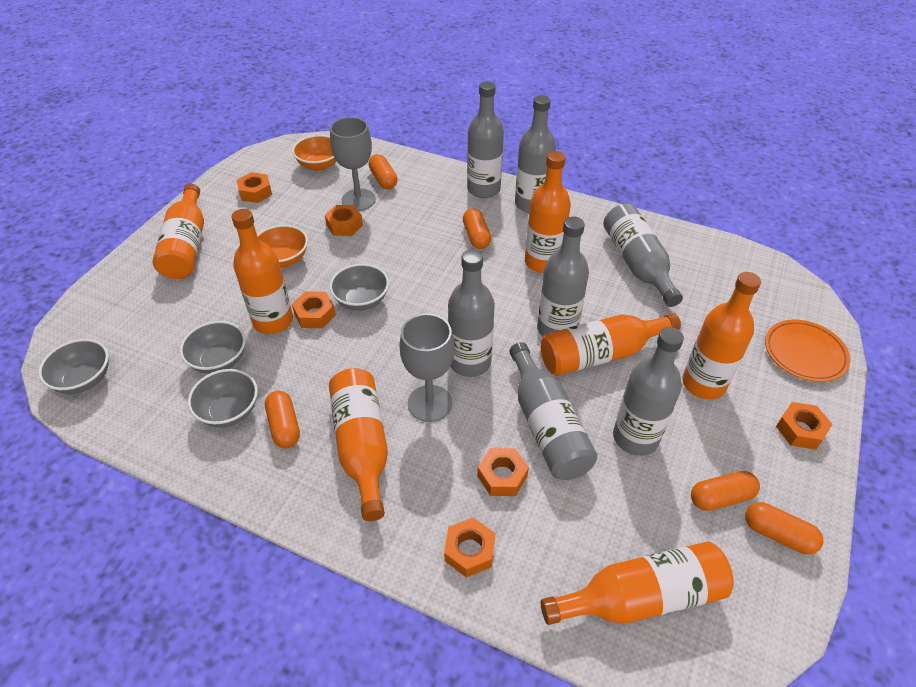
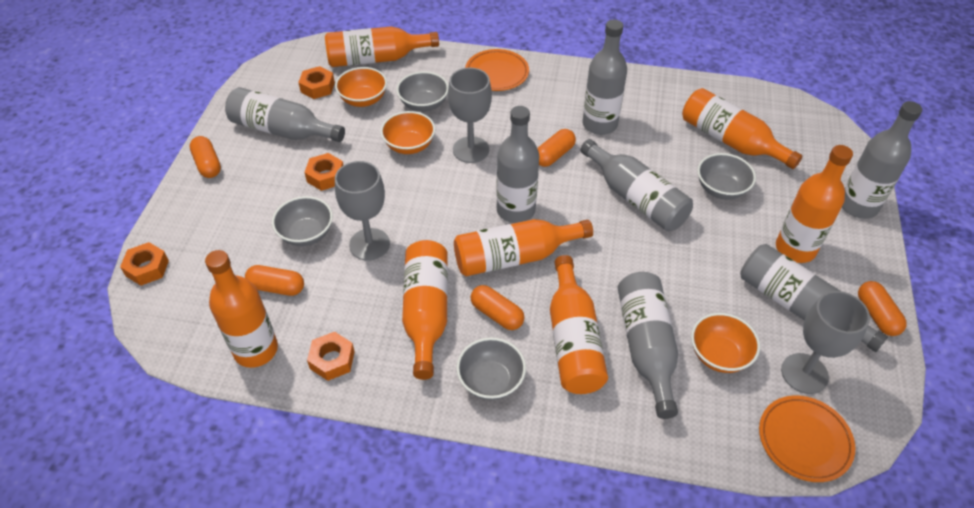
grey goblet: [330,117,376,211] [399,313,455,422] = 2 -> [335,161,390,261] [448,67,492,163] [781,291,870,394] = 3
orange bowl: [257,225,308,268] [292,135,336,171] = 2 -> [335,67,387,107] [380,111,435,154] [691,313,760,373] = 3
orange nut: [237,172,272,203] [292,291,336,328] [325,205,363,236] [444,518,495,577] [477,448,529,496] [776,402,833,449] = 6 -> [120,242,169,286] [298,66,335,99] [304,153,343,191] [307,332,355,381] = 4
orange plate: [765,320,850,382] = 1 -> [465,49,529,91] [759,396,855,482] = 2

